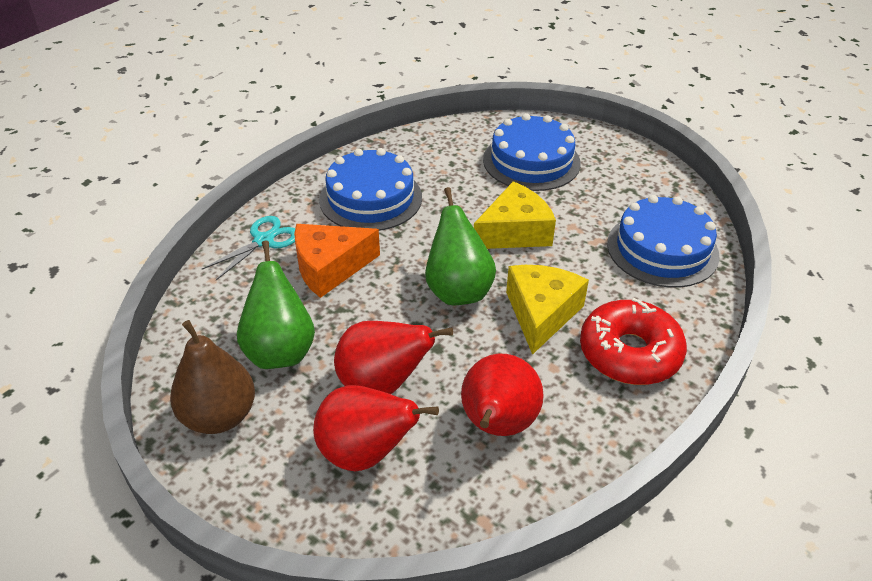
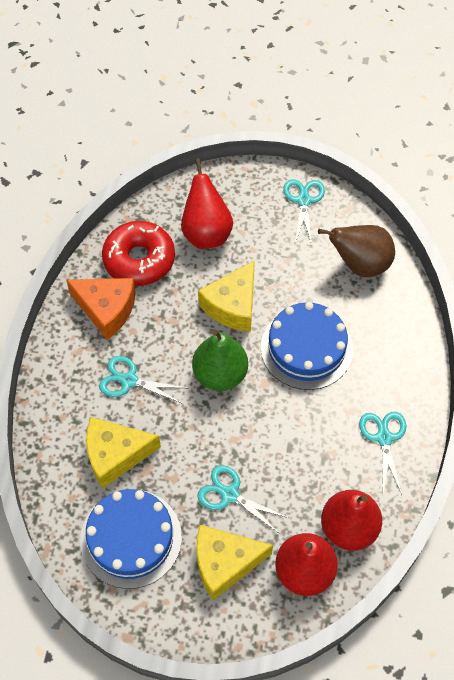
blue cake: [319,148,422,231] [483,113,581,191] [607,195,720,288] = 3 -> [80,489,182,589] [261,302,353,390] = 2
green pear: [237,241,315,369] [425,187,496,305] = 2 -> [192,329,248,391] = 1
turquoise scissors: [201,216,295,280] = 1 -> [99,356,186,404] [198,465,289,534] [283,179,325,244] [359,412,406,495] = 4
yellow cheese: [474,181,556,249] [506,265,589,355] = 2 -> [86,417,161,489] [197,525,273,600] [198,260,255,332] = 3

